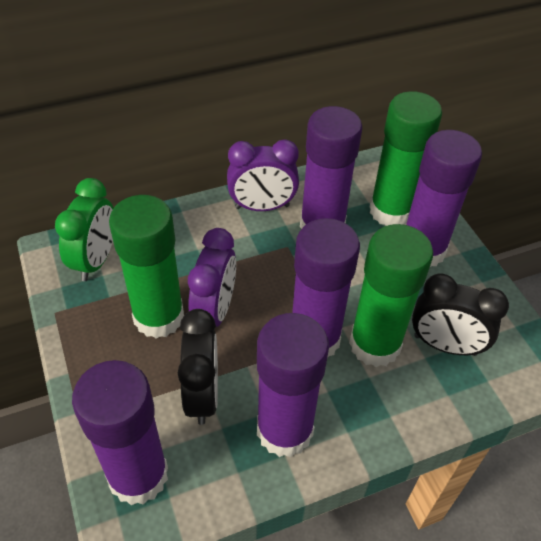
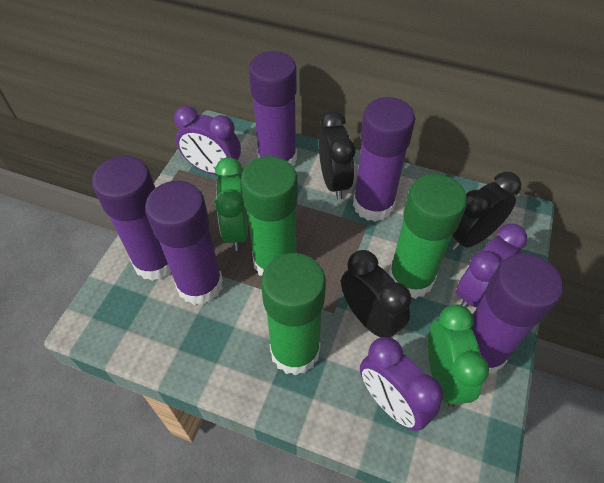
black clock: [178,309,218,425] [412,273,509,356] = 2 -> [319,110,355,200] [341,250,411,338] [452,171,521,250] = 3
green clock: [55,178,113,281] = 1 -> [215,157,248,251] [428,304,489,407] = 2
purple clock: [188,228,236,327] [227,139,299,211] = 2 -> [174,106,241,175] [360,337,443,431] [456,224,527,307] = 3

